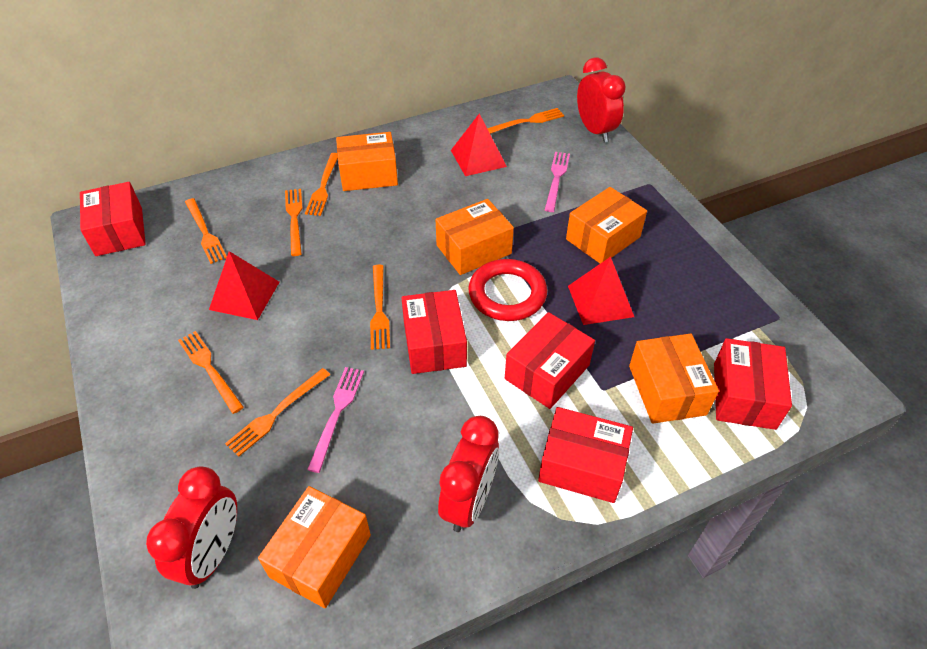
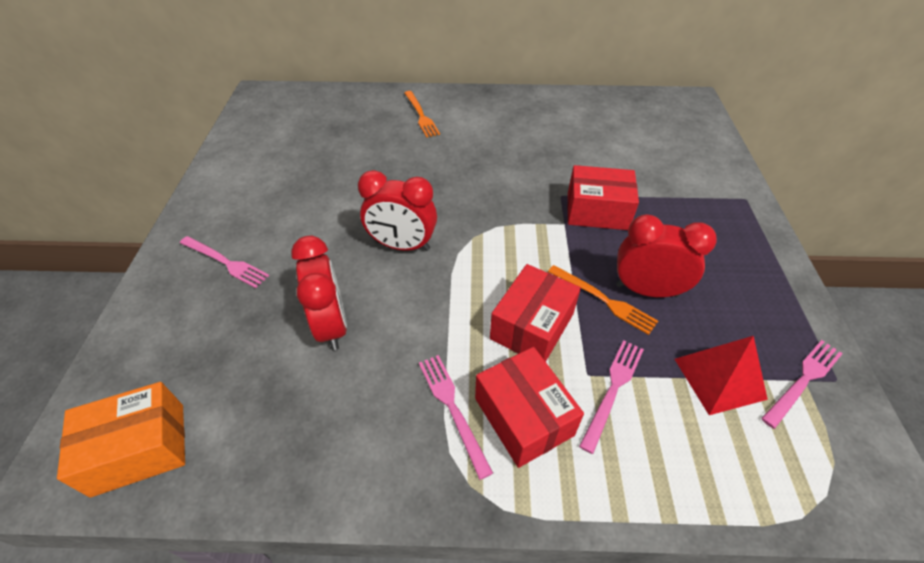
orange box: [258,486,371,608] [336,132,398,191] [436,199,514,275] [566,187,647,264] [629,333,719,424] = 5 -> [57,382,185,498] = 1
orange fork: [178,331,244,414] [185,198,227,264] [225,368,330,457] [285,189,302,256] [305,153,338,216] [370,264,390,350] [487,108,564,134] = 7 -> [404,91,440,138] [548,265,658,335] = 2
pink fork: [307,367,364,473] [545,152,570,212] = 2 -> [180,236,269,288] [419,355,493,480] [579,340,644,454] [761,340,843,429] = 4
red box: [80,182,146,256] [401,290,467,374] [505,312,595,409] [538,407,633,503] [714,338,792,430] = 5 -> [475,347,584,468] [490,264,581,362] [567,165,639,230] = 3
red pyramid: [209,251,279,320] [451,113,507,176] [568,257,634,325] = 3 -> [675,336,768,415] = 1
red ring: [468,259,547,321] = 1 -> none = 0

